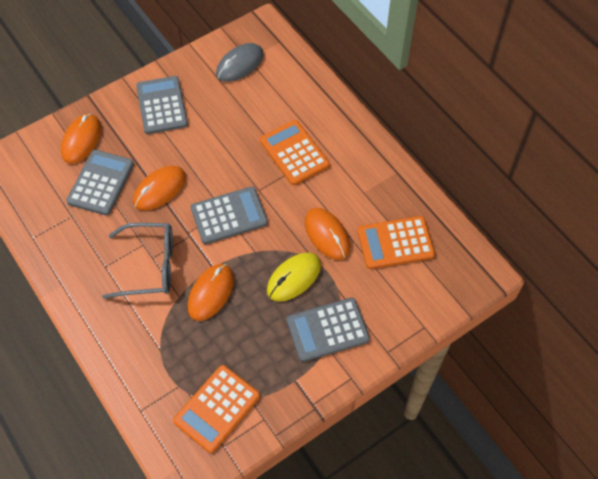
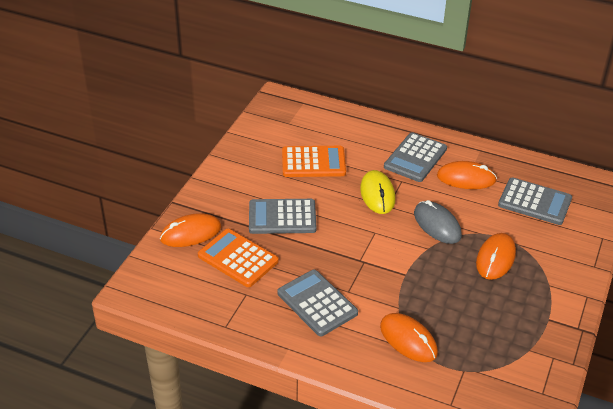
grey glasses: [103,223,173,299] = 1 -> none = 0
orange calculator: [173,365,260,453] [260,120,330,185] [357,216,435,269] = 3 -> [198,229,278,287] [282,146,346,177] = 2

